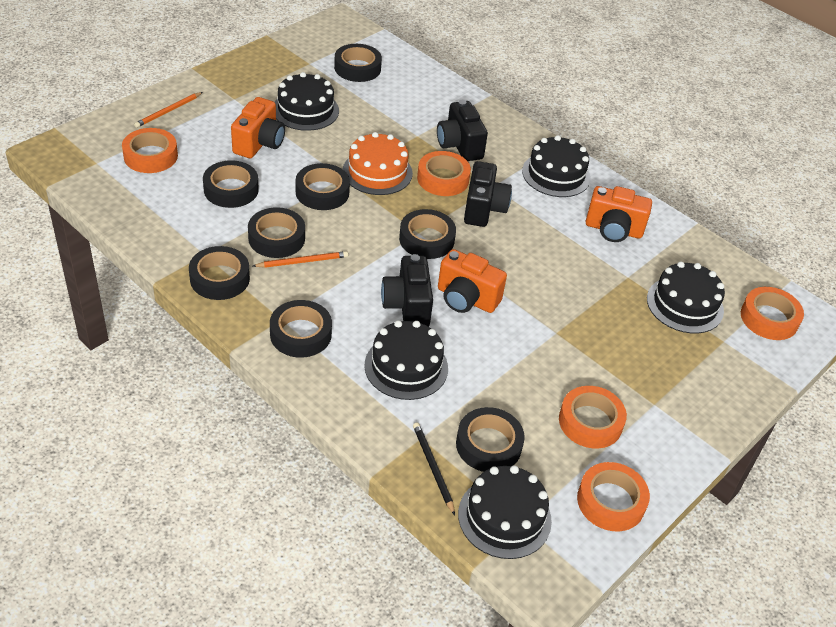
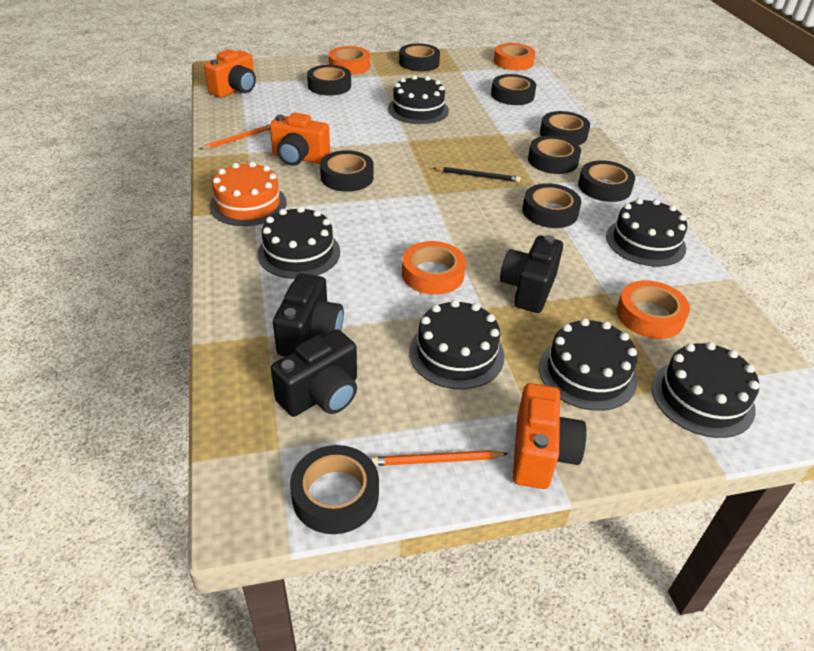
black cake: [275,72,339,131] [364,320,448,400] [458,465,552,559] [522,135,591,197] [647,262,725,333] = 5 -> [258,206,340,279] [388,75,449,124] [409,300,505,389] [539,318,637,411] [606,198,687,267] [651,342,759,438] = 6
black tape: [189,246,250,300] [203,160,259,208] [248,207,305,258] [270,300,332,358] [295,163,350,210] [334,44,382,82] [399,209,456,259] [456,407,525,472] = 8 -> [290,445,379,534] [307,65,351,96] [320,150,374,192] [399,43,440,71] [491,74,536,105] [522,183,581,228] [528,136,581,174] [540,111,590,145] [578,160,635,202] = 9
orange tape: [122,128,178,173] [417,151,471,196] [559,386,627,449] [577,462,650,531] [741,287,804,340] = 5 -> [329,46,370,75] [402,241,466,295] [494,43,535,71] [617,280,690,339] = 4

